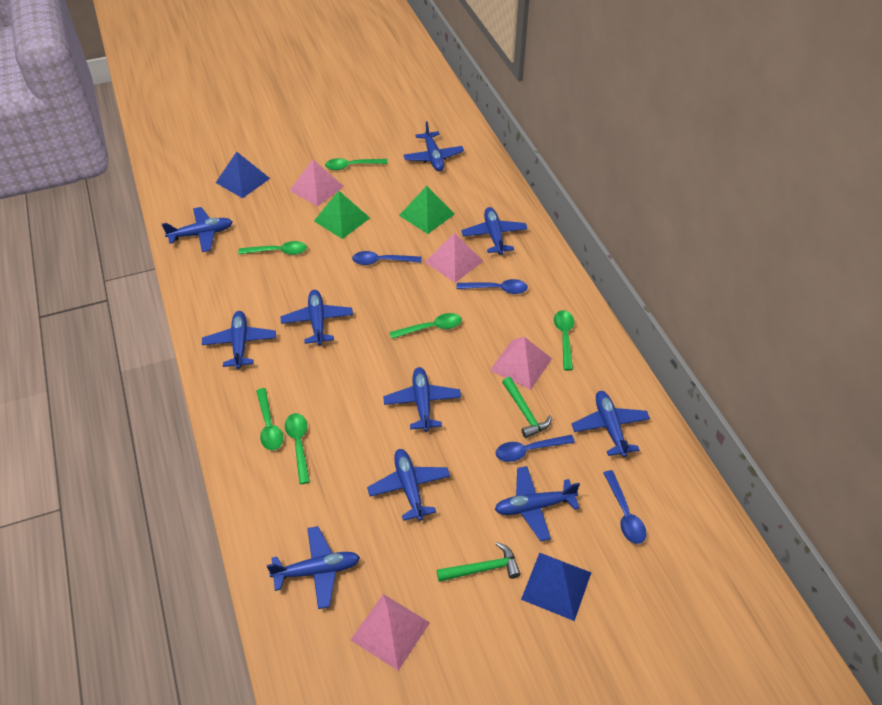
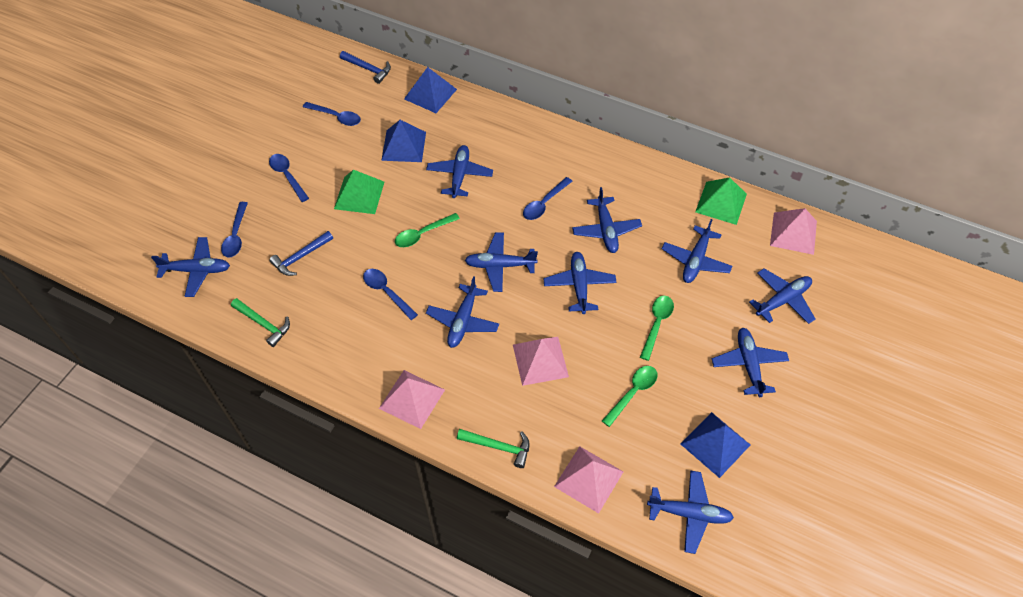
blue hammer: none = 0 -> [269,231,333,276] [340,51,391,84] = 2
blue pyramid: [216,152,270,198] [521,553,592,621] = 2 -> [381,120,426,162] [404,67,457,113] [681,412,750,478] = 3
blue spoon: [352,251,421,265] [457,279,528,294] [496,435,575,462] [603,470,646,544] = 4 -> [221,202,248,258] [269,154,309,202] [303,102,361,126] [363,269,418,320] [523,177,572,220] = 5
green spoon: [238,241,307,255] [256,388,283,450] [285,413,310,484] [325,158,388,170] [389,313,462,339] [554,310,574,371] = 6 -> [395,213,460,247] [602,366,657,427] [640,296,674,361] = 3

